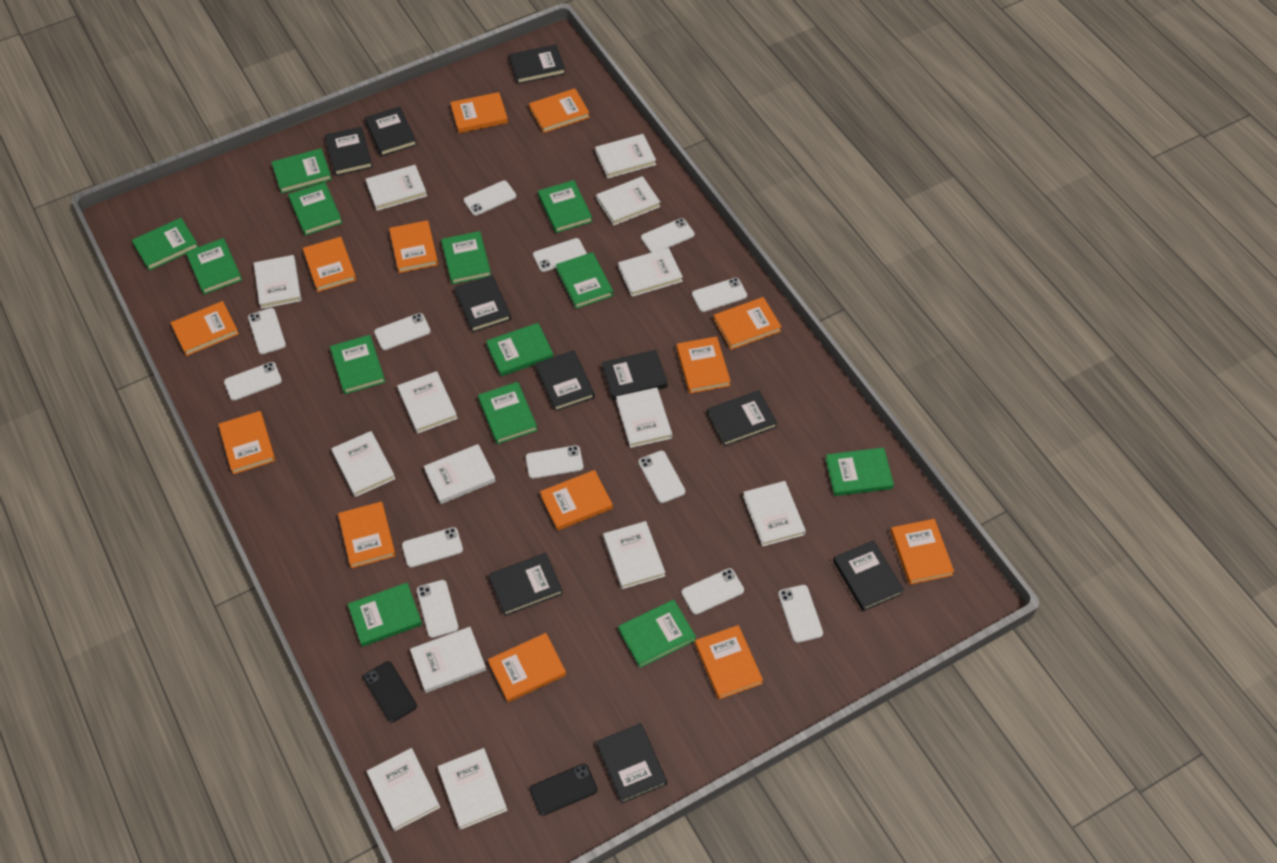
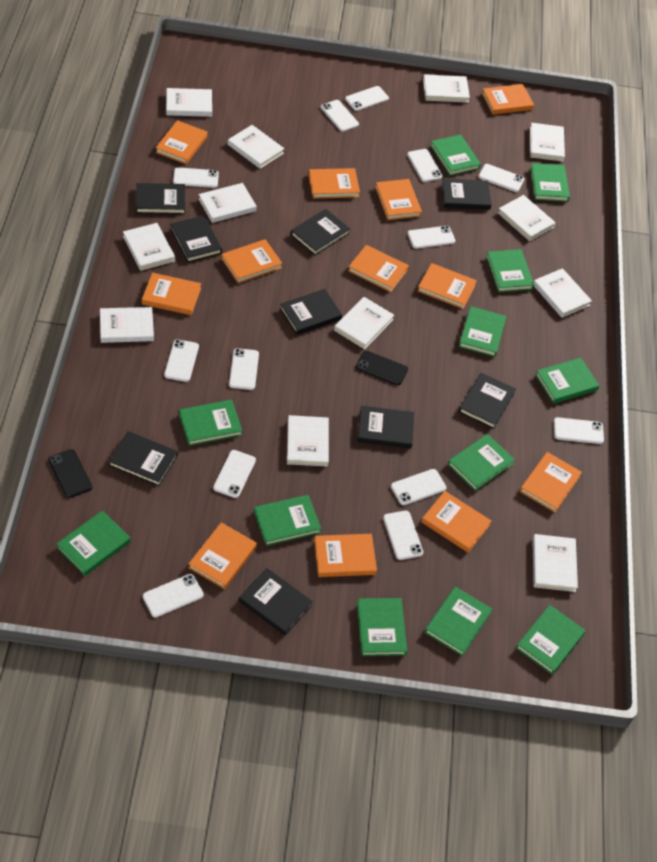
black book: [325,127,373,176] [365,106,417,156] [454,275,511,332] [488,553,563,616] [509,44,566,84] [535,350,595,411] [596,723,667,804] [602,350,668,400] [707,390,777,447] [833,540,904,611] = 10 -> [108,431,178,486] [136,183,185,214] [170,216,222,263] [239,568,313,636] [280,289,342,335] [291,209,350,255] [357,406,414,449] [441,179,492,210] [459,373,516,429] = 9
green book: [132,218,198,271] [186,238,242,294] [271,148,332,194] [288,182,342,236] [330,335,385,394] [348,583,422,647] [441,231,491,284] [478,382,538,444] [486,323,553,376] [538,180,592,233] [556,252,613,309] [618,600,696,668] [826,447,894,496] = 13 -> [56,510,131,576] [179,400,242,446] [254,495,321,546] [357,598,407,656] [425,586,493,656] [430,134,481,176] [448,434,515,492] [459,306,506,357] [486,249,534,292] [516,605,586,675] [530,163,570,202] [535,358,600,404] = 12
orange book: [170,301,239,356] [218,411,276,474] [303,237,357,292] [338,502,396,568] [389,220,438,273] [450,92,508,133] [488,633,566,702] [529,88,590,133] [540,470,613,530] [676,336,731,394] [695,625,763,699] [713,297,782,350] [890,519,954,585] = 13 -> [142,273,201,315] [156,120,208,164] [188,522,257,589] [221,239,282,284] [309,168,360,199] [314,534,377,577] [348,245,409,292] [375,179,422,220] [417,263,477,309] [421,491,491,553] [482,84,534,115] [520,452,582,513] = 12
white book: [254,255,302,309] [331,431,396,497] [366,165,427,211] [367,748,440,831] [397,371,458,434] [410,627,486,693] [424,444,496,504] [438,748,507,830] [595,134,656,178] [596,176,660,225] [603,521,665,589] [616,387,672,448] [618,248,683,297] [743,481,806,546] = 14 -> [100,307,154,343] [123,223,175,271] [166,88,212,117] [199,183,257,223] [228,125,285,169] [287,415,329,467] [334,297,394,349] [423,74,470,103] [498,195,556,241] [530,123,565,162] [532,534,578,592] [534,268,592,318] = 12

